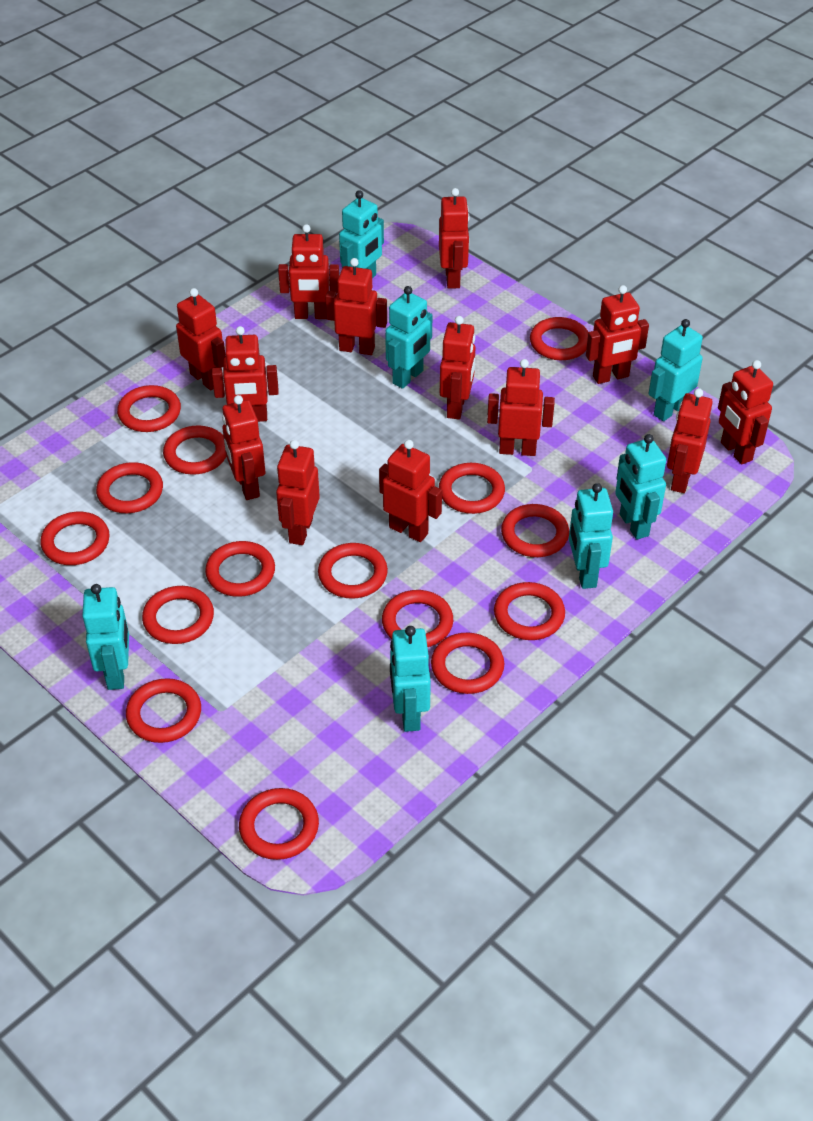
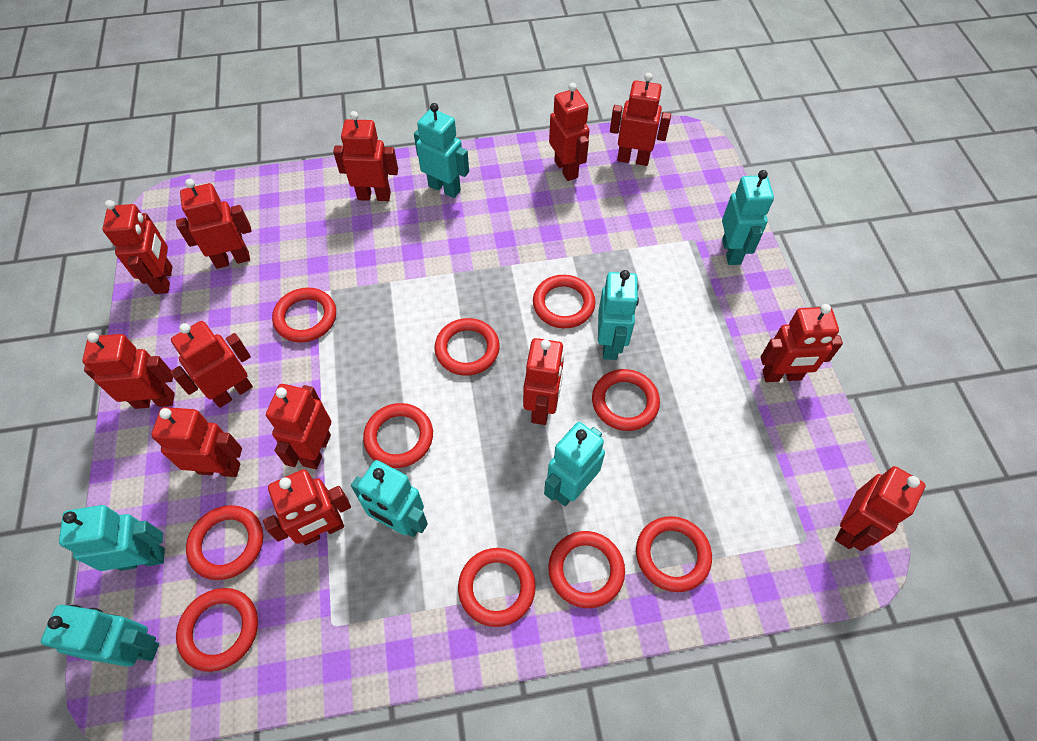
red ring: [40,512,110,565] [96,462,163,513] [117,385,181,432] [126,678,201,743] [142,586,214,644] [163,425,226,475] [205,541,275,597] [239,788,319,860] [318,543,388,599] [382,590,453,647] [431,633,504,694] [439,463,505,514] [494,582,565,640] [501,504,569,557] [530,317,589,360] = 15 -> [176,588,258,672] [186,505,263,580] [272,287,336,342] [363,403,433,468] [435,318,500,376] [458,548,536,627] [533,275,596,328] [548,531,625,608] [592,369,660,431] [636,516,712,592] = 10

